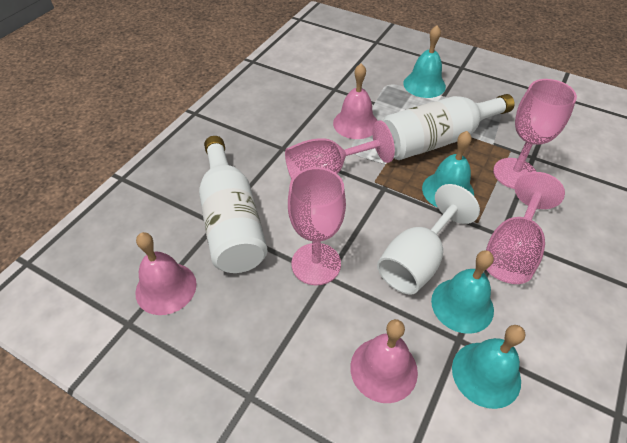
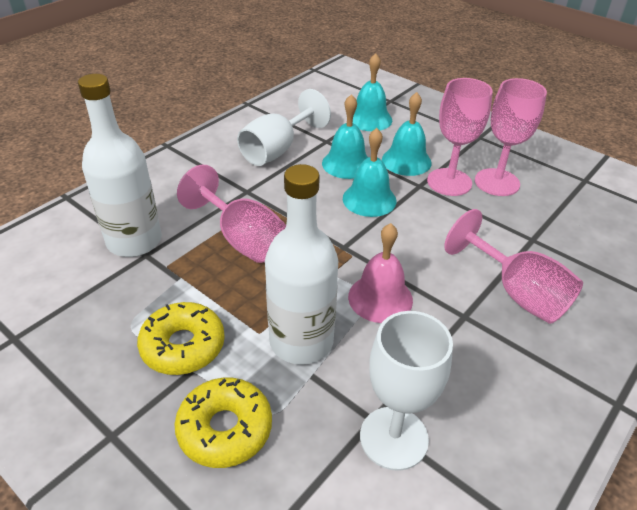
pink bell: [135,232,197,315] [333,64,377,139] [350,319,418,403] = 3 -> [348,223,413,323] = 1
white goblet: [377,184,480,295] = 1 -> [237,89,331,166] [360,311,453,471] = 2
yellow donut: none = 0 -> [137,302,225,375] [175,378,272,468] = 2

